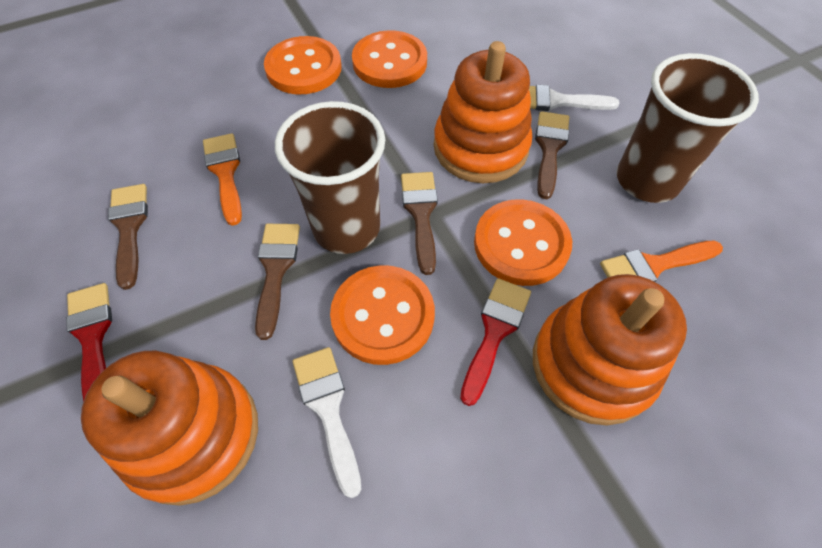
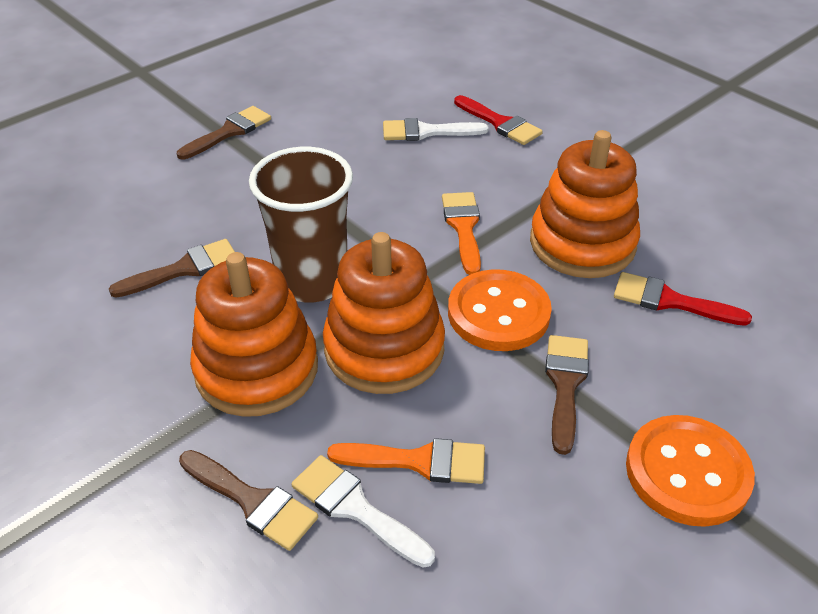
brown cup: [275,101,385,254] [617,53,759,203] = 2 -> [249,147,353,302] = 1
orange button: [264,36,341,95] [330,265,435,365] [352,30,427,88] [474,199,572,286] = 4 -> [448,269,552,351] [626,415,755,527] = 2

